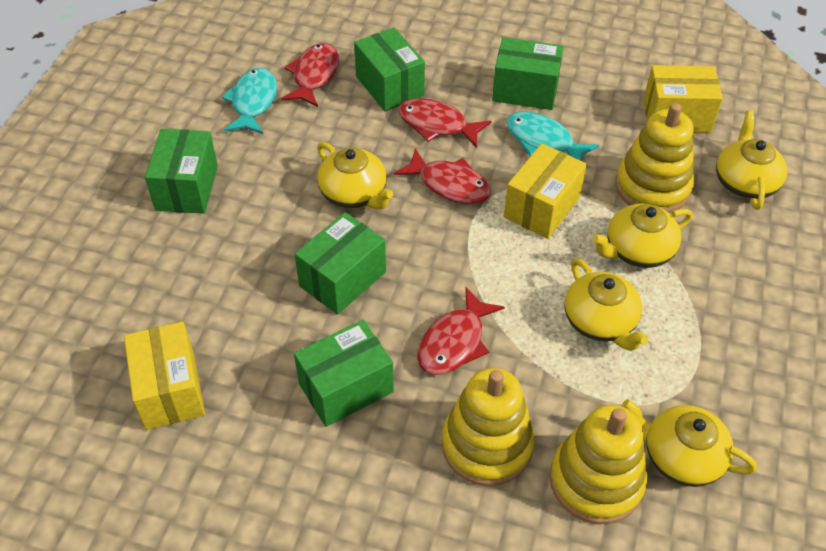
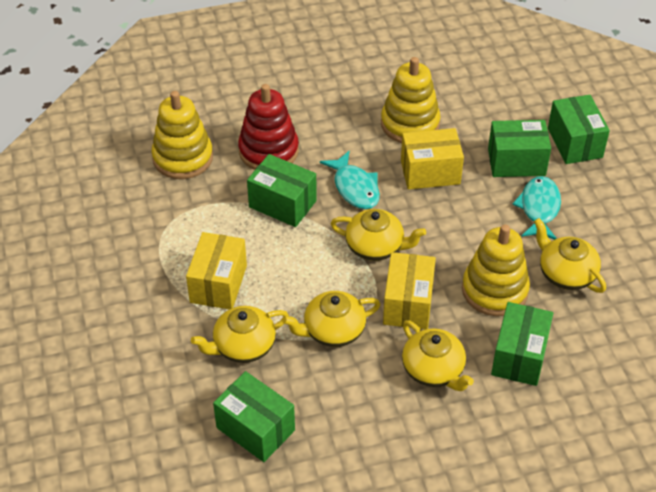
red fish: [281,43,339,107] [394,148,491,204] [398,98,492,148] [417,287,505,375] = 4 -> none = 0
red stacking toy: none = 0 -> [238,84,299,170] = 1

